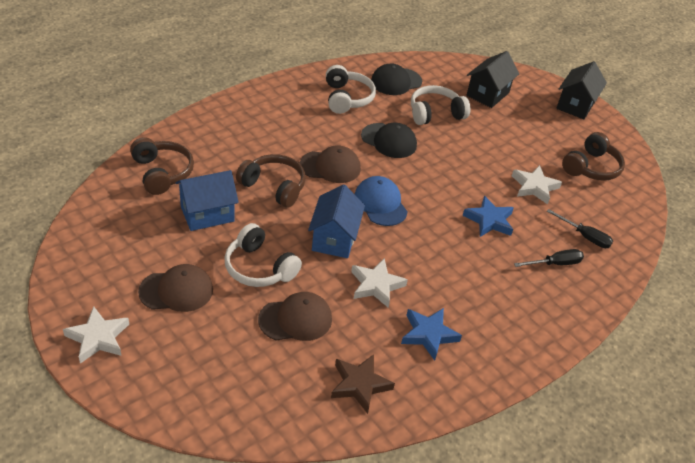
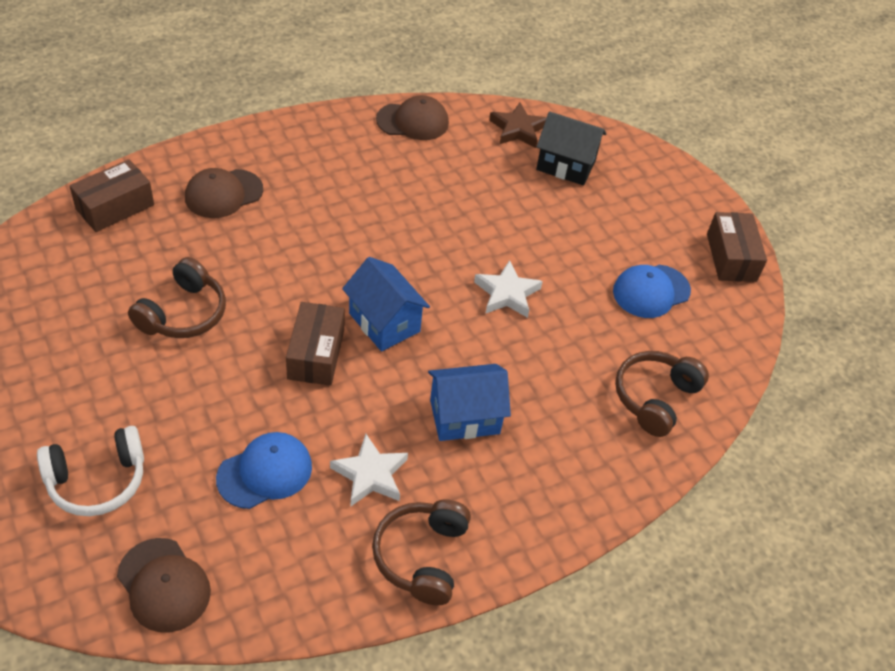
black cap: [361,123,417,158] [371,64,422,95] = 2 -> none = 0
black house: [466,51,519,108] [556,61,607,119] = 2 -> [536,111,606,185] = 1
black screwdriver: [514,249,584,267] [547,209,613,248] = 2 -> none = 0
blue cap: [355,176,408,226] = 1 -> [216,432,312,509] [613,265,691,318] = 2
blue star: [401,308,462,360] [463,196,514,237] = 2 -> none = 0
brown box: none = 0 -> [69,159,154,232] [286,302,345,386] [707,212,767,282] = 3
white headphones: [224,223,302,287] [326,65,376,114] [411,85,470,125] = 3 -> [37,426,144,516] = 1
white star: [63,306,129,363] [351,258,408,308] [512,165,562,205] = 3 -> [330,434,408,506] [474,260,543,318] = 2

